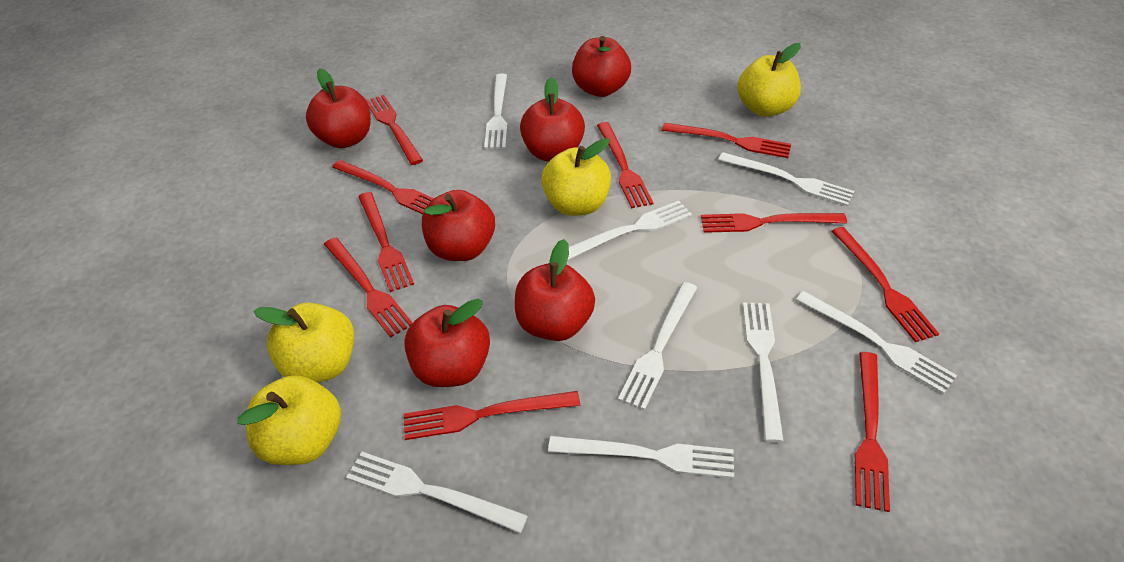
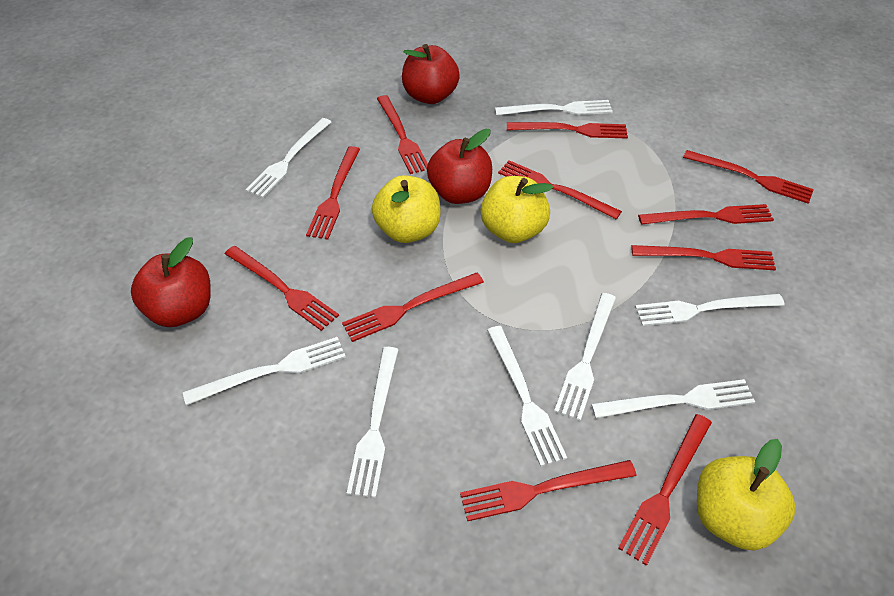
red apple: [306,68,371,148] [404,298,490,387] [422,190,495,261] [515,239,595,341] [520,77,585,161] [572,36,631,97] = 6 -> [131,237,211,327] [402,44,460,104] [427,129,492,204] = 3
red fork: [324,237,413,338] [332,160,434,214] [358,192,414,292] [366,95,423,165] [404,391,580,440] [597,122,654,208] [662,123,791,158] [701,213,847,233] [832,227,939,342] [855,352,890,512] = 10 -> [225,246,339,331] [306,146,360,239] [342,273,484,342] [377,95,428,174] [460,460,637,521] [498,160,622,219] [507,122,628,139] [618,414,712,566] [632,245,776,270] [638,204,774,225] [683,150,814,204] = 11
yellow apple: [237,375,341,465] [254,303,354,383] [541,138,611,216] [737,43,801,117] = 4 -> [372,175,441,243] [481,176,553,243] [697,439,796,551] = 3

